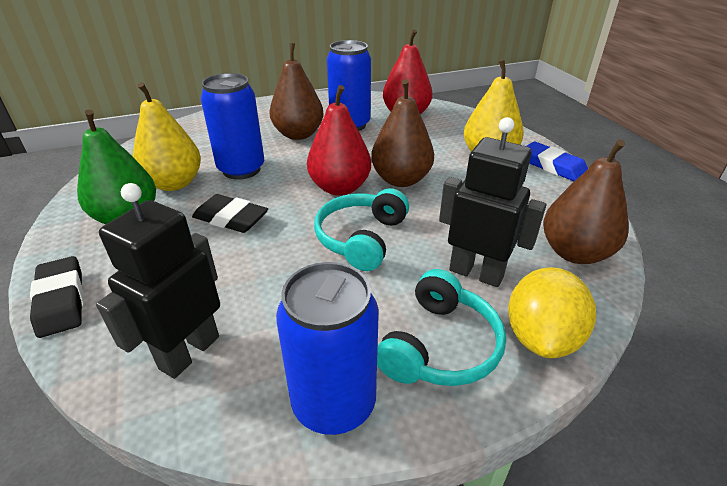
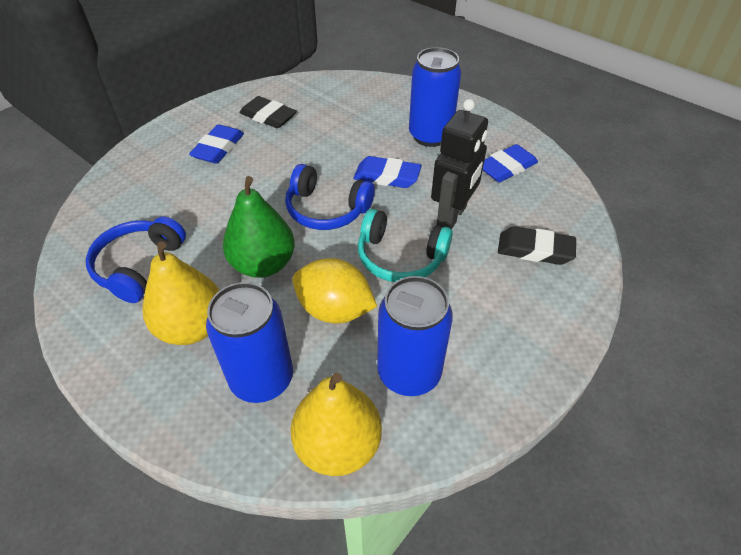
black robot: [96,183,220,379] [439,117,546,287] = 2 -> [431,99,488,229] = 1
blue eraser: [527,142,588,181] = 1 -> [189,124,244,164] [353,156,422,188] [483,144,538,182] = 3
blue headphones: none = 0 -> [86,216,186,303] [285,164,375,230] = 2
brown pear: [269,43,324,140] [371,79,434,187] [543,139,629,264] = 3 -> none = 0
red pear: [307,85,371,196] [383,29,432,115] = 2 -> none = 0
turquoise headphones: [314,188,409,271] [377,269,506,386] = 2 -> [358,209,453,282] = 1

